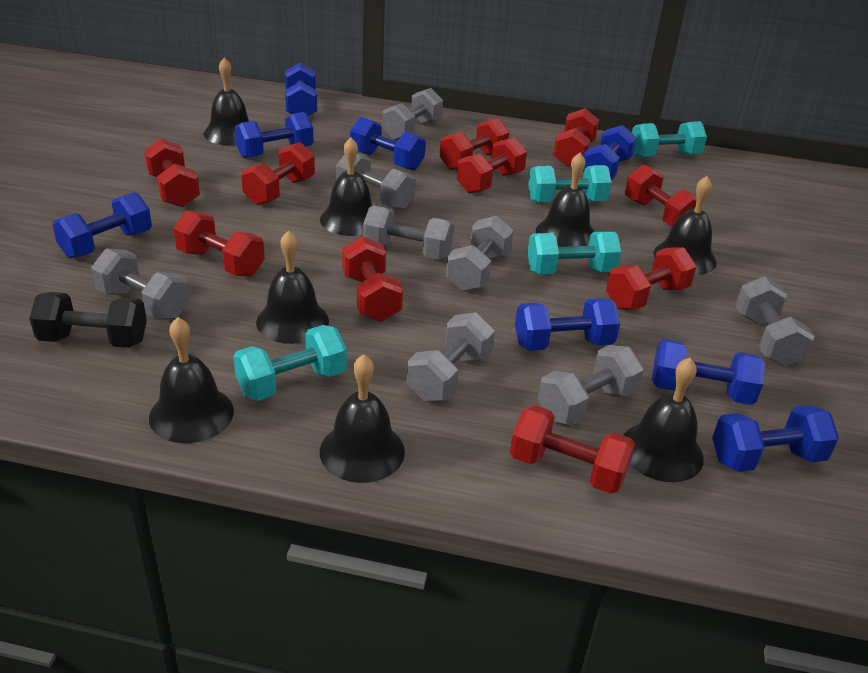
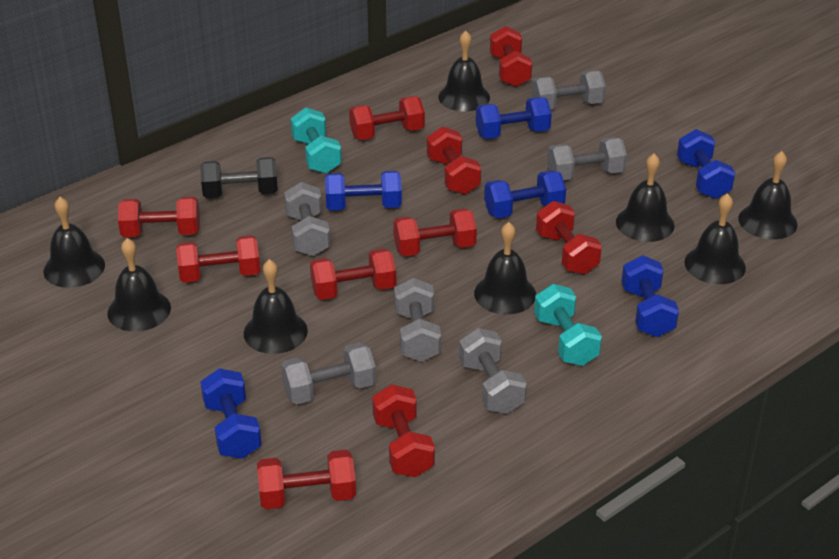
blue dumbbell: [52,192,152,259] [235,112,314,158] [285,63,317,116] [350,117,426,171] [515,298,620,351] [583,125,637,180] [652,339,765,405] [712,405,839,472] = 8 -> [201,368,262,459] [325,171,402,210] [476,97,552,139] [484,170,566,218] [622,255,679,337] [677,129,735,199] = 6
grey dumbbell: [91,248,190,320] [336,153,415,210] [363,206,454,260] [382,88,443,141] [407,312,495,401] [446,216,514,291] [538,345,644,426] [735,276,815,366] = 8 -> [281,342,376,405] [284,182,330,256] [394,278,441,362] [459,328,527,414] [531,71,606,109] [547,137,627,180] = 6
turquoise dumbbell: [233,325,347,401] [527,231,621,274] [528,165,611,202] [632,121,707,157] = 4 -> [291,108,342,174] [534,284,602,366] = 2

